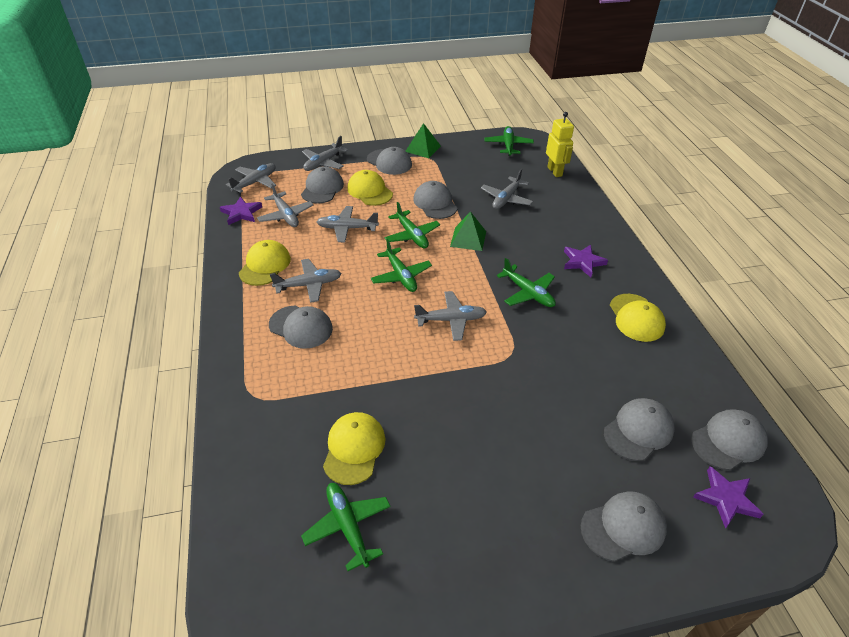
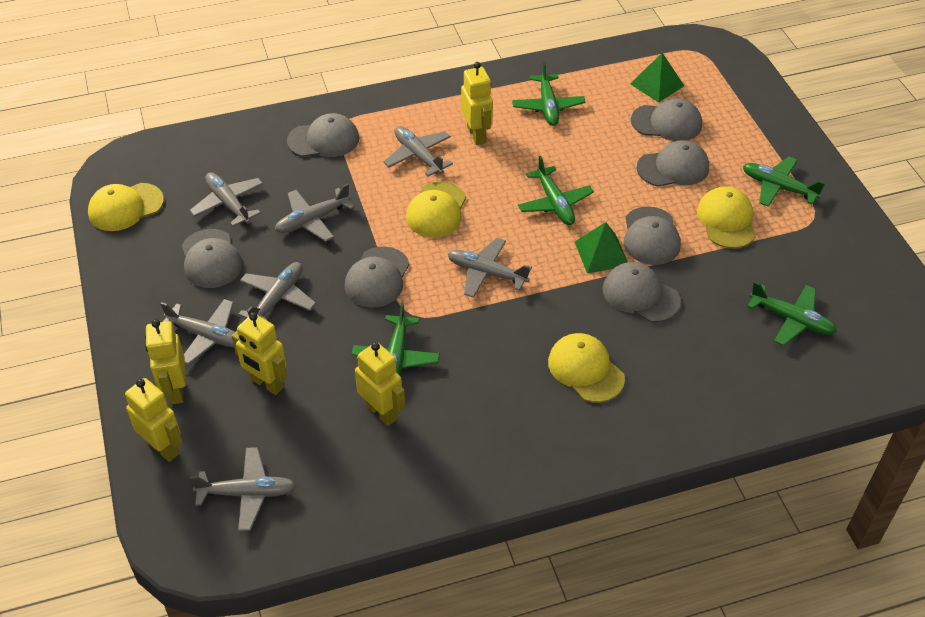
purple star: [220,196,262,225] [564,245,608,277] [693,466,764,528] = 3 -> none = 0
yellow robot: [546,112,574,177] = 1 -> [125,378,182,462] [145,319,186,405] [232,312,287,395] [355,342,406,426] [461,62,493,145] = 5

